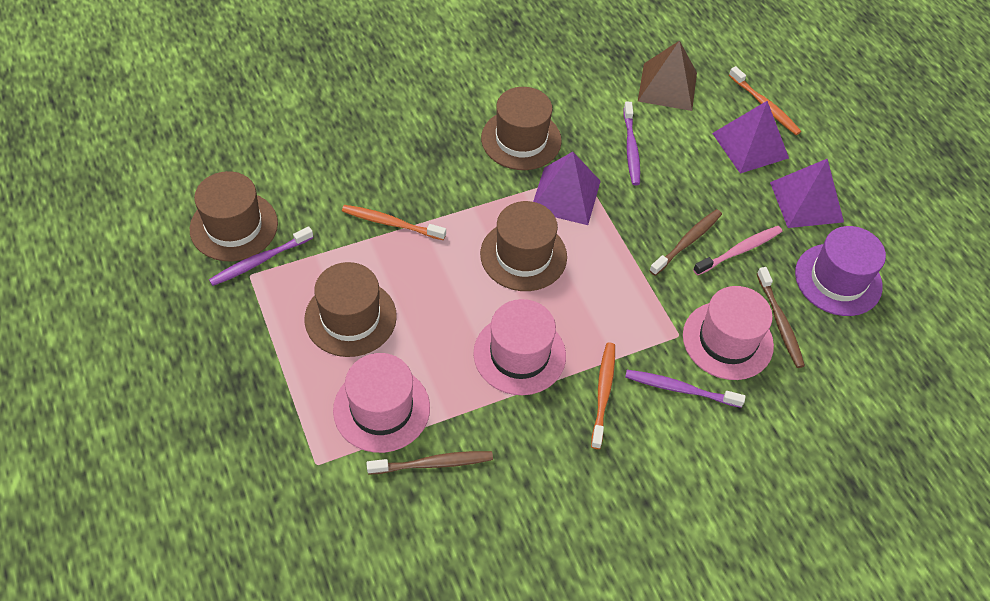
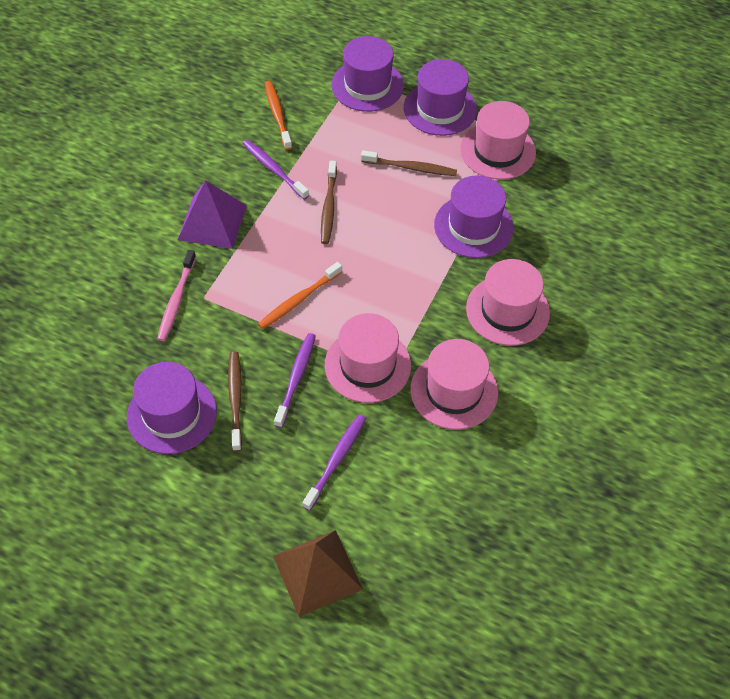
brown hat: [190,171,278,261] [305,262,397,357] [480,201,567,291] [481,87,562,170] = 4 -> none = 0
orange toothbrush: [342,205,446,240] [591,342,615,449] [729,66,801,135] = 3 -> [258,262,342,329] [265,81,292,150] = 2
pink hat: [333,353,430,453] [473,299,566,395] [683,286,774,380] = 3 -> [325,313,411,403] [410,339,498,430] [460,101,536,180] [466,259,550,346] = 4
purple hat: [795,226,886,316] = 1 -> [127,362,217,454] [332,36,404,112] [404,59,477,136] [434,175,514,258] = 4
purple pyramid: [533,152,601,225] [712,101,789,174] [770,159,844,228] = 3 -> [178,180,247,249] = 1

